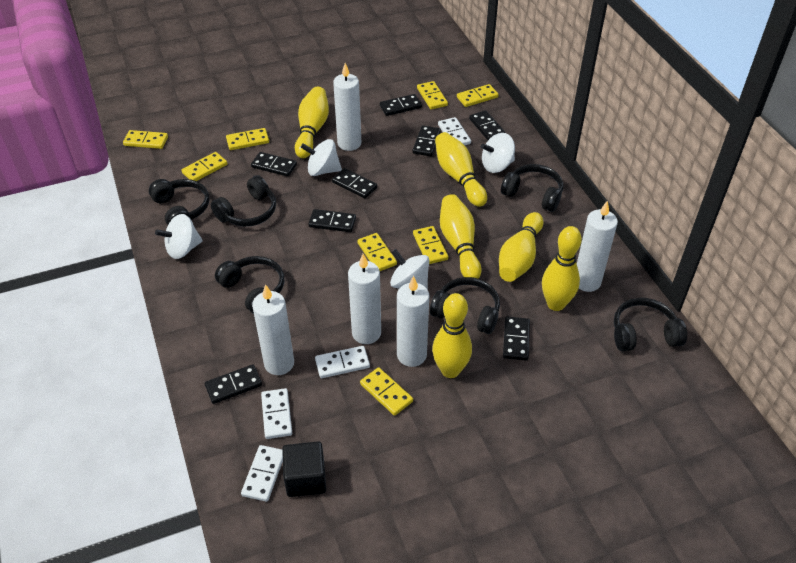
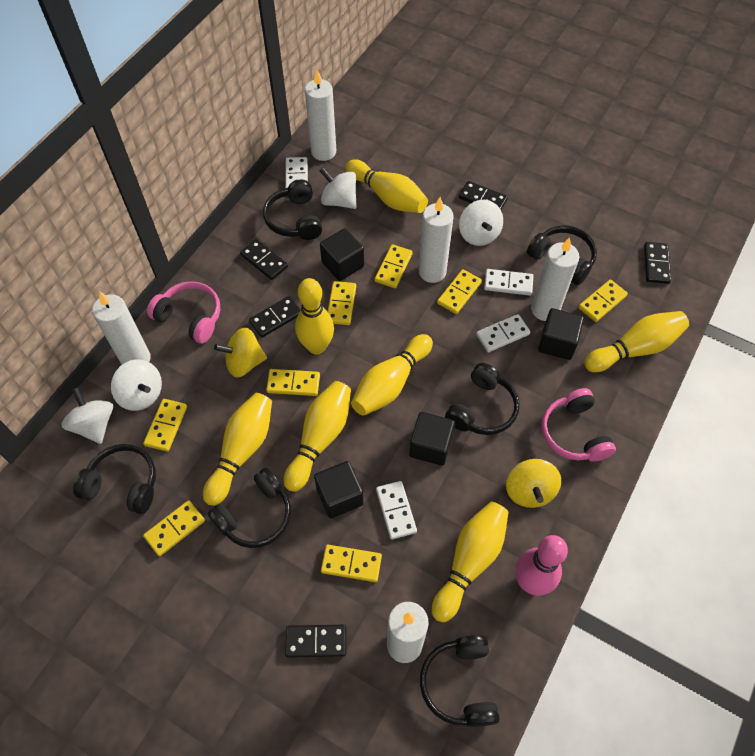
black cube: [282,441,326,497] = 1 -> [314,461,364,518] [320,228,364,281] [409,412,455,466] [538,308,584,360] = 4
black domino: [205,364,262,404] [251,152,297,177] [308,209,356,232] [332,168,377,199] [380,94,422,116] [412,126,441,156] [469,110,505,140] [503,317,530,361] = 8 -> [240,239,288,280] [249,296,301,338] [285,625,346,658] [459,181,508,210] [644,242,671,284] = 5
pink bowling pin: none = 0 -> [515,535,568,596] = 1
pink headphones: none = 0 -> [147,281,220,344] [541,388,616,462] = 2
yellow bowling pin: [295,87,329,158] [432,293,472,378] [435,132,487,207] [440,194,481,279] [499,212,543,282] [542,226,582,311] = 6 -> [203,393,272,506] [284,381,351,492] [295,278,334,354] [345,159,428,213] [351,334,433,416] [432,502,509,622] [584,311,689,372] = 7
yellow spinning top: none = 0 -> [214,328,267,378] [506,459,561,508] = 2

